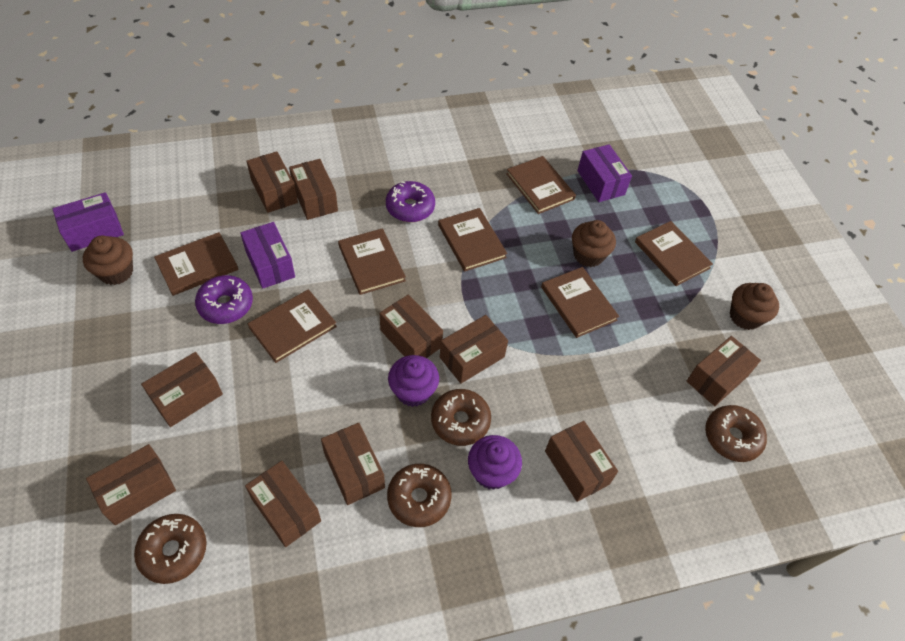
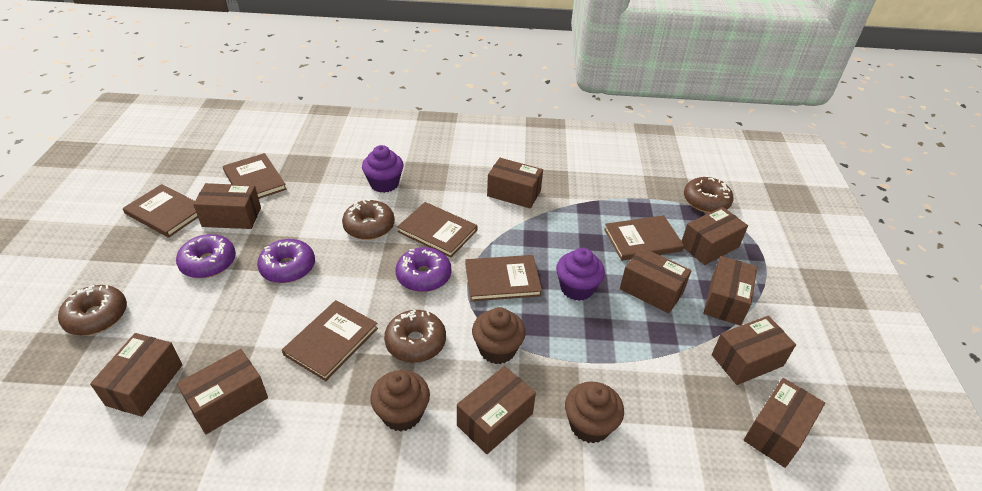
brown book: [154,232,238,296] [248,289,337,363] [338,228,406,295] [438,208,507,272] [506,156,576,214] [541,267,619,338] [635,221,713,286] = 7 -> [123,184,198,238] [223,153,287,199] [282,300,378,381] [397,202,478,257] [465,255,542,301] [604,215,684,261] = 6
purple box: [52,192,124,252] [240,222,295,289] [577,144,632,202] = 3 -> none = 0
purple donut: [195,275,253,324] [386,181,435,222] = 2 -> [176,234,236,278] [257,239,315,283] [396,247,451,292] = 3

